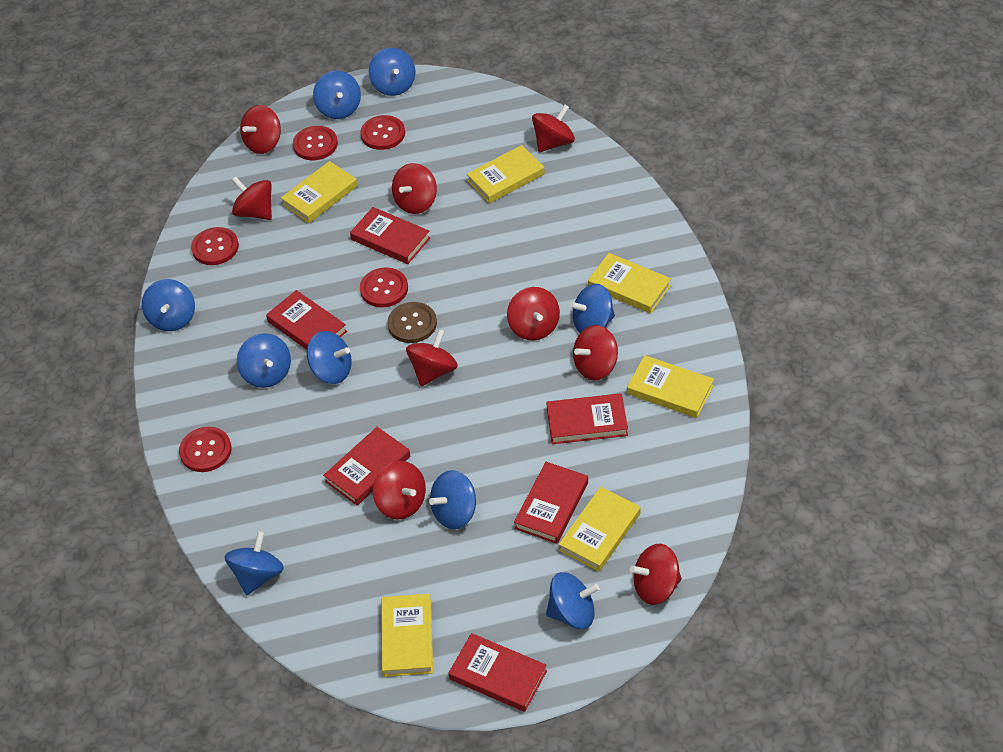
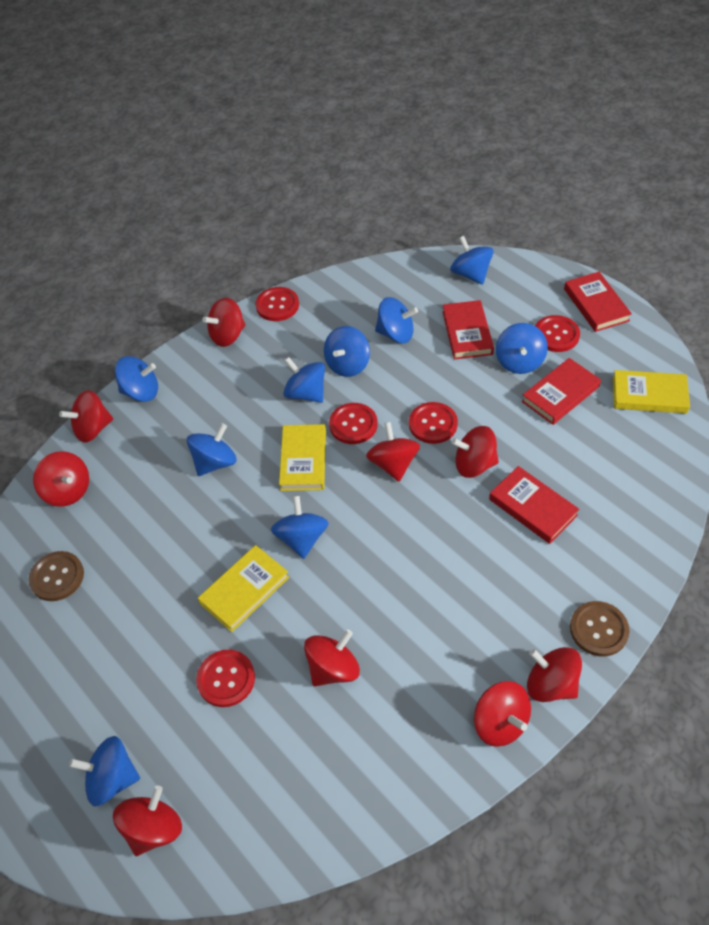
brown button: [388,302,437,343] = 1 -> [28,551,84,601] [570,601,630,656] = 2
red book: [266,290,347,350] [323,427,410,506] [350,207,430,264] [448,633,547,712] [514,462,588,544] [546,393,628,444] = 6 -> [443,300,494,360] [489,466,580,544] [522,358,601,425] [564,272,632,332] = 4
yellow book: [281,161,358,223] [381,594,433,677] [467,145,545,204] [559,487,641,572] [588,253,671,314] [627,355,714,418] = 6 -> [198,545,289,632] [279,424,326,491] [613,370,690,414] = 3

